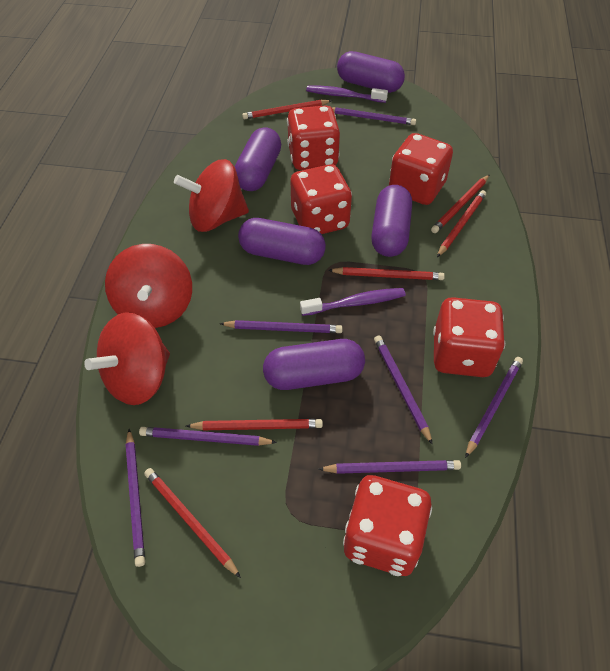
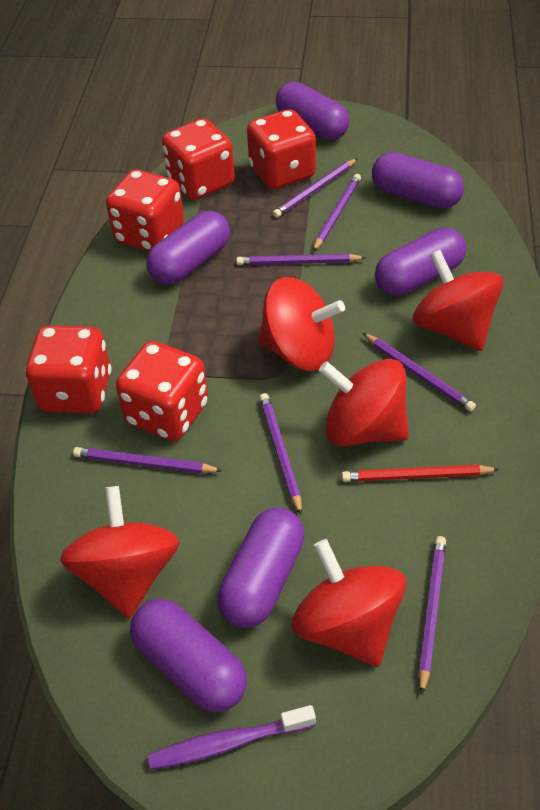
purple capsule: [234,127,281,191] [238,218,326,265] [263,339,365,390] [337,51,405,93] [371,185,412,257] = 5 -> [130,599,247,712] [146,211,230,285] [217,507,305,628] [276,81,349,140] [372,152,464,209] [375,227,466,296] = 6
purple toothbrush: [300,288,406,316] [306,86,388,103] = 2 -> [148,705,316,770] = 1
red pencil: [144,468,241,578] [186,419,323,430] [242,100,331,120] [328,267,445,280] [431,174,490,233] [437,190,486,257] = 6 -> [342,465,499,482] = 1
red spinning top: [84,312,170,405] [105,244,192,328] [174,159,249,232] = 3 -> [60,486,179,618] [258,277,345,371] [292,539,406,667] [319,359,409,446] [412,250,504,351] = 5

